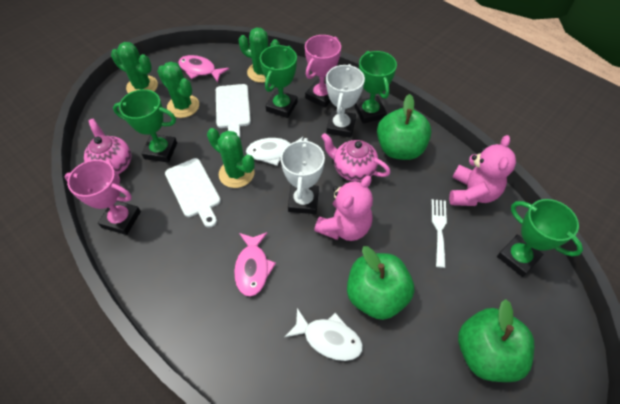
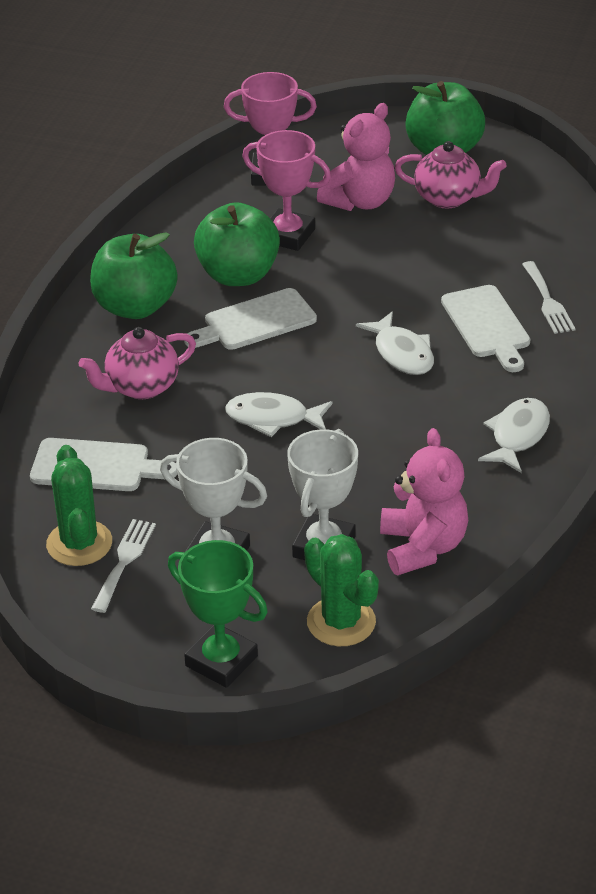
green cactus: [111,42,158,93] [157,62,199,118] [207,128,255,188] [239,28,280,83] = 4 -> [46,445,112,566] [304,534,379,646] = 2
green trophy: [113,89,177,162] [260,45,298,118] [355,51,397,124] [497,199,583,277] = 4 -> [168,540,268,688] = 1
pink fish: [178,55,229,83] [234,232,276,297] = 2 -> none = 0
white cutting board: [165,158,221,228] [216,84,251,138] = 2 -> [30,438,178,491] [184,288,317,350] [441,285,530,372] = 3
white fish: [246,137,303,166] [285,308,363,361] = 2 -> [225,392,333,437] [356,311,434,375] [478,398,550,473] = 3
white fork: [432,199,447,268] = 1 -> [91,519,156,613] [522,261,576,334] = 2

